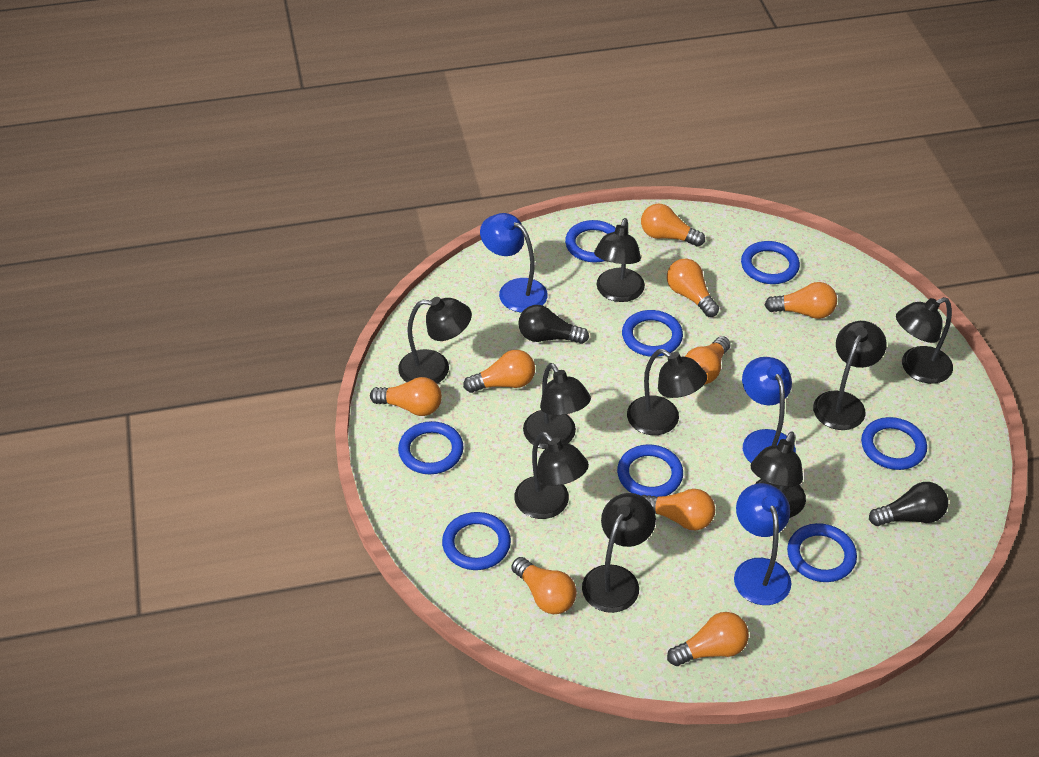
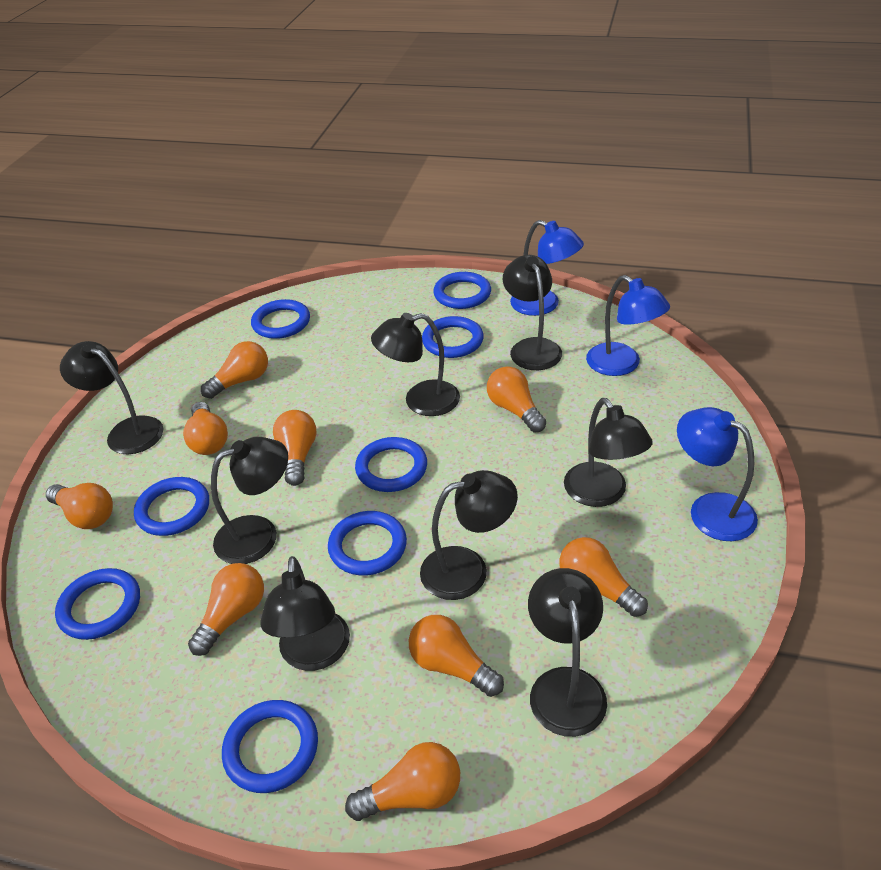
black lamp: [398,297,472,384] [514,432,589,519] [523,363,591,449] [582,493,656,613] [594,218,645,302] [627,349,707,435] [751,431,806,518] [813,321,887,430] [896,297,953,384] = 9 -> [60,341,163,454] [211,437,288,564] [260,556,350,671] [371,313,460,416] [420,470,518,600] [503,255,562,370] [528,568,607,737] [564,398,653,507] = 8
black light bulb: [518,305,589,344] [869,482,948,526] = 2 -> none = 0

